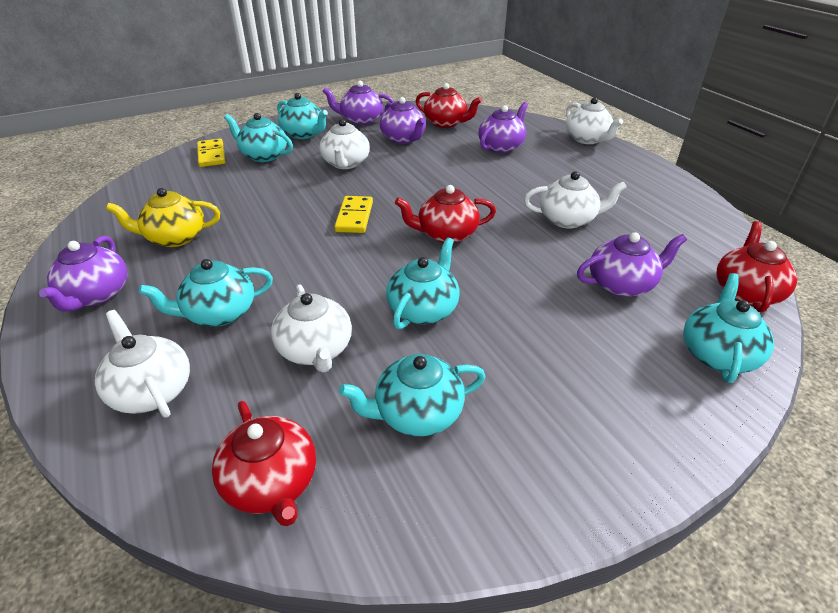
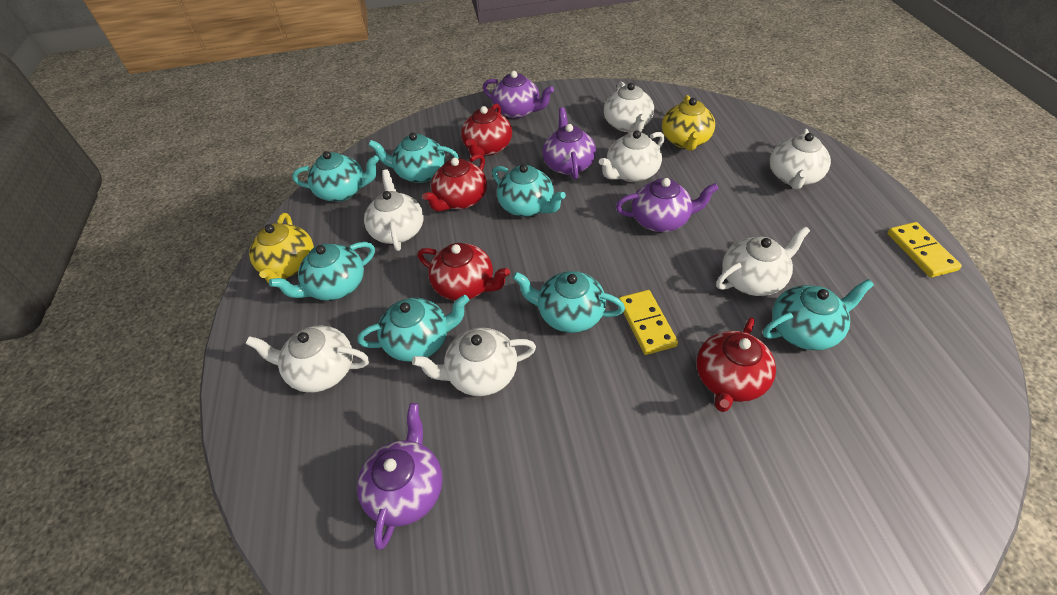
purple teapot: [39,236,128,312] [322,81,394,125] [380,97,426,144] [478,102,528,153] [577,232,687,297] = 5 -> [357,403,443,549] [483,71,554,119] [542,107,596,180] [616,178,719,232] = 4
turquoise teapot: [139,259,273,326] [224,113,293,162] [277,93,328,139] [339,354,486,436] [386,237,460,329] [683,273,774,383] = 6 -> [269,242,375,301] [292,151,379,202] [358,295,469,362] [369,133,459,183] [492,164,566,217] [513,271,625,333] [763,279,874,350] = 7
white teapot: [95,310,190,418] [271,284,352,372] [320,119,370,169] [524,171,627,229] [566,97,623,144] = 5 -> [246,325,369,393] [364,169,423,251] [412,328,536,396] [599,130,665,182] [604,82,654,132] [716,226,810,296] [770,129,831,189] = 7
yellow teapot: [106,188,220,247] = 1 -> [249,213,314,283] [662,95,715,151] = 2

